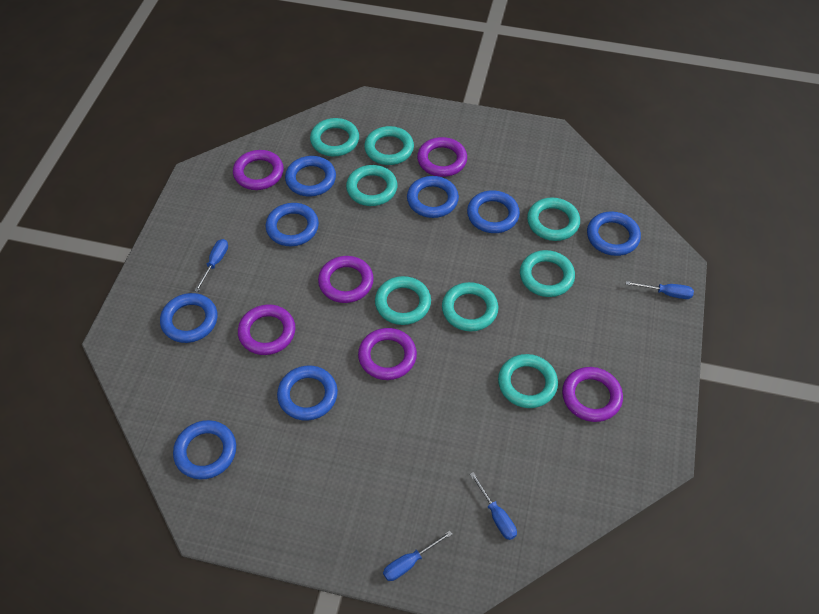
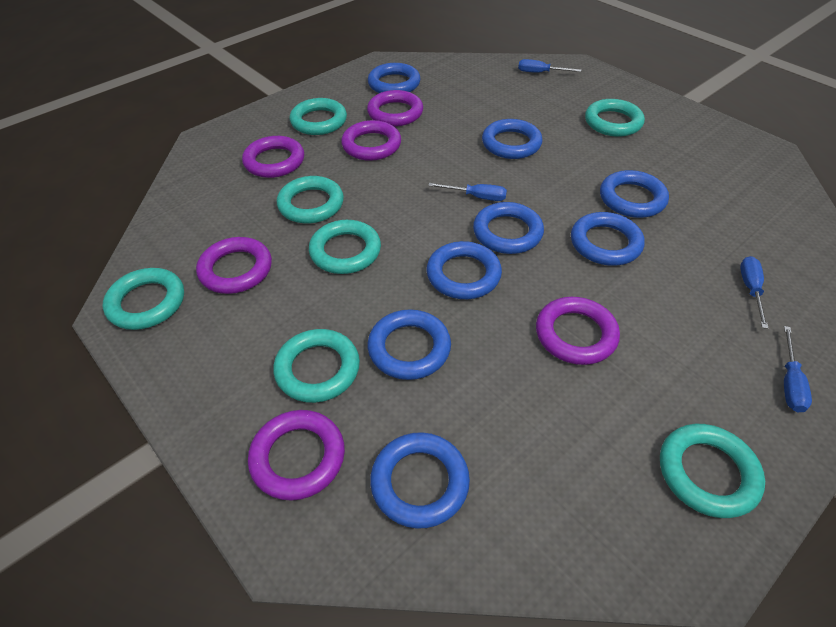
turquoise ring: [310,118,359,156] [346,165,397,206] [364,126,414,165] [375,276,431,325] [442,282,498,331] [498,354,558,408] [520,250,575,297] [527,197,580,241] = 8 -> [103,268,184,330] [273,329,360,403] [277,176,344,223] [290,98,347,135] [309,220,381,274] [585,99,645,137] [660,424,765,518] = 7

